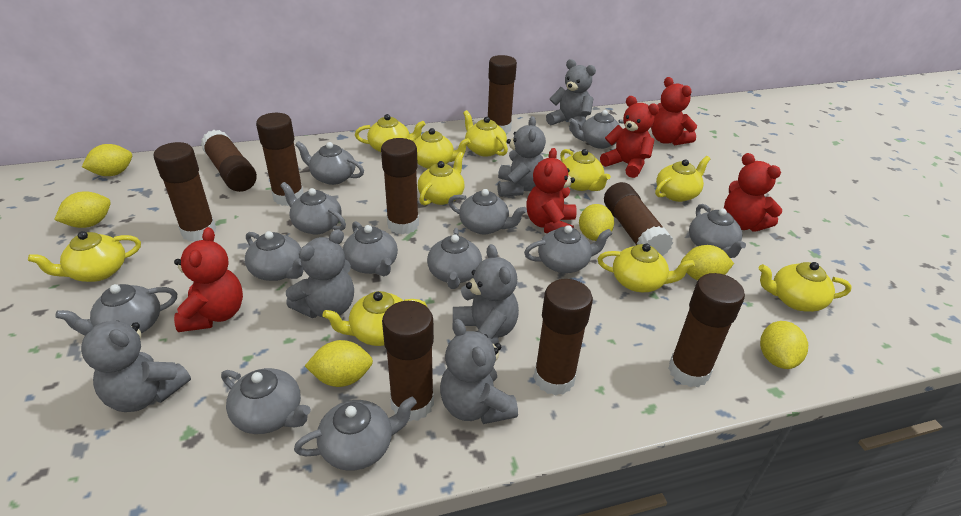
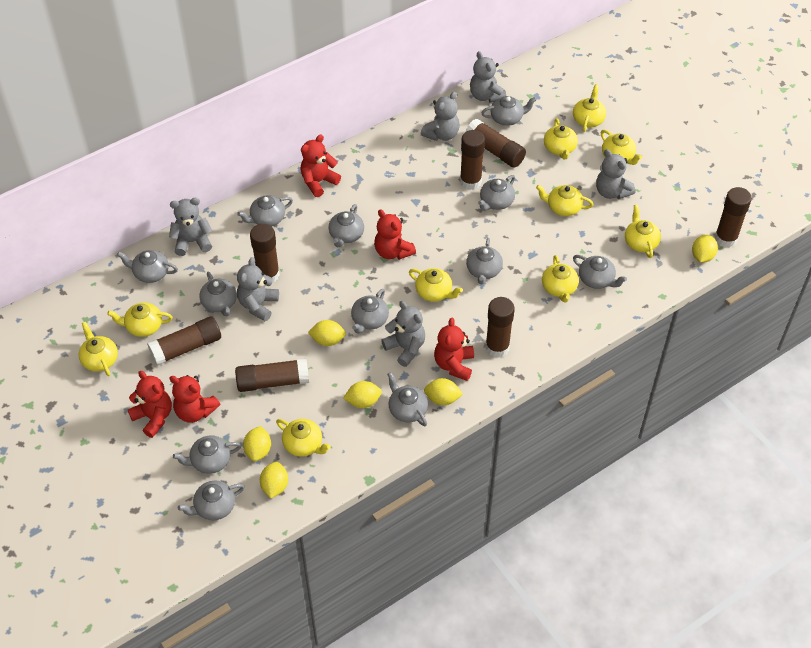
brown glue stick: [153,142,216,242] [201,130,257,192] [256,113,304,206] [381,138,419,234] [382,301,434,422] [488,55,517,133] [534,279,593,396] [604,182,673,256] [668,273,745,387] = 9 -> [147,316,221,366] [235,358,309,392] [250,224,280,283] [460,130,485,190] [466,119,526,168] [485,297,515,357] [715,187,752,248] = 7

